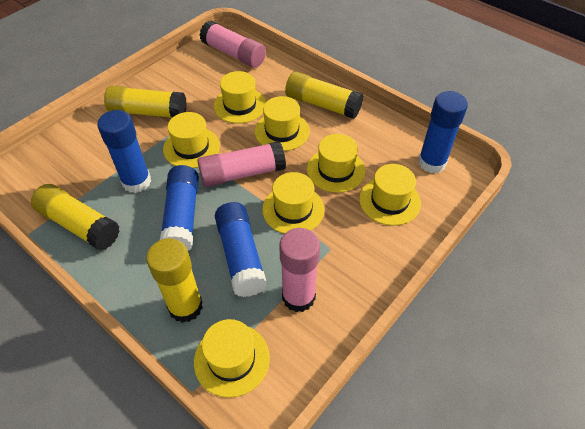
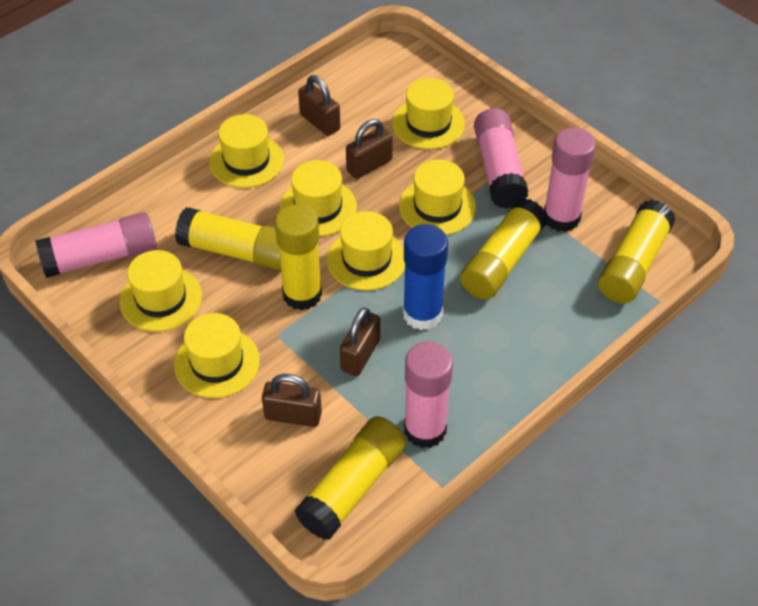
blue glue stick: [97,110,151,193] [160,165,199,250] [215,202,267,297] [418,91,468,173] = 4 -> [403,224,448,330] = 1
brown padlock: none = 0 -> [262,374,322,427] [298,75,340,136] [340,307,380,376] [346,119,393,179] = 4
pink glue stick: [197,141,286,187] [200,21,266,68] [279,228,320,312] = 3 -> [35,212,157,278] [404,341,453,448] [474,108,528,209] [544,127,596,232] = 4
yellow glue stick: [31,184,119,250] [104,86,187,118] [146,238,203,323] [285,72,363,119] = 4 -> [175,207,281,270] [275,204,322,310] [295,416,406,540] [460,198,548,299] [598,200,676,303] = 5

